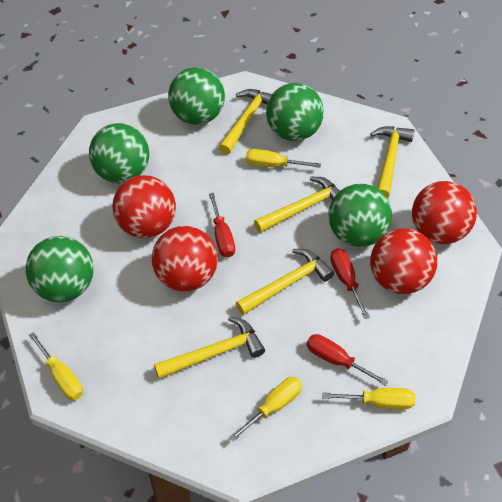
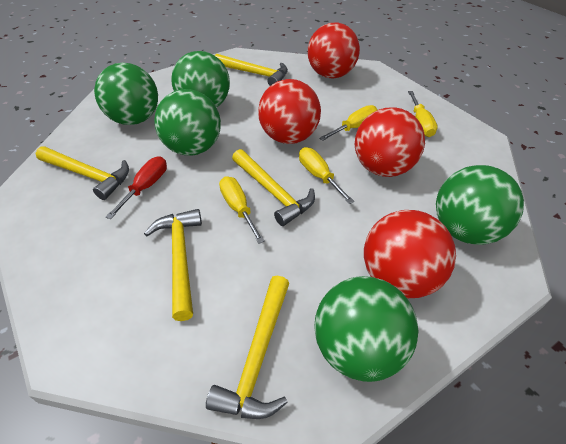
red screwdriver: [209,193,235,258] [307,334,389,386] [330,248,370,319] = 3 -> [106,156,167,219] = 1

